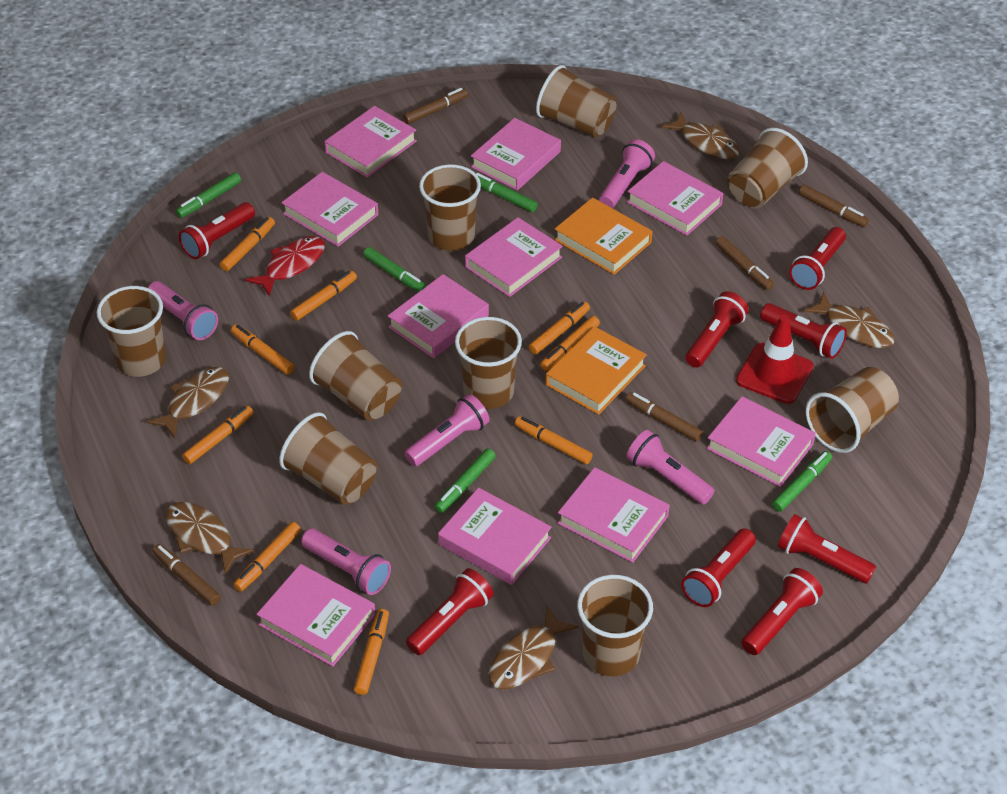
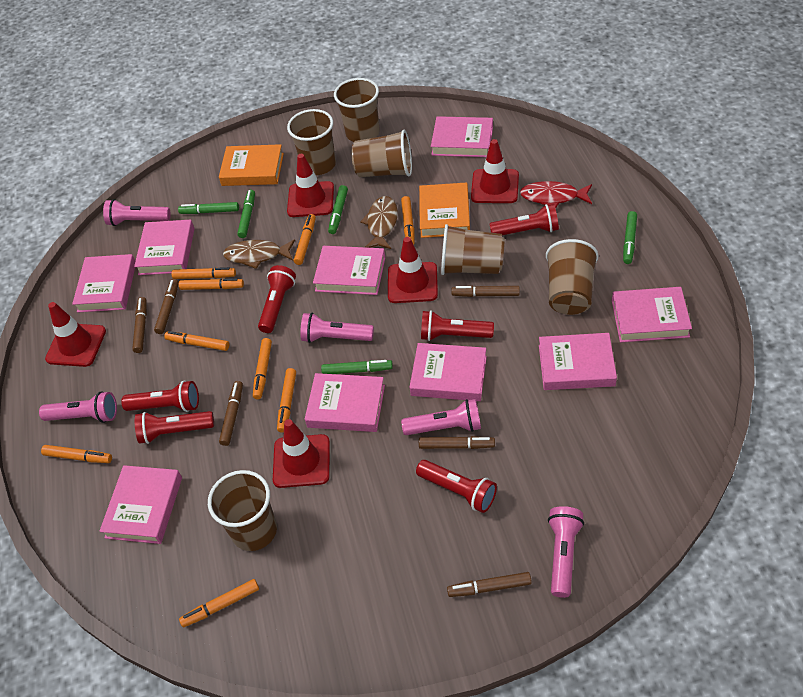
brown cup: [97,286,166,377] [279,412,377,505] [309,331,402,421] [419,164,481,251] [455,317,522,409] [536,65,616,137] [577,575,653,676] [727,128,808,209] [806,367,899,453] = 9 -> [208,470,277,551] [287,109,336,175] [334,78,380,142] [351,130,412,177] [441,224,505,275] [546,239,599,315] = 6
brown fish: [146,367,229,439] [166,502,254,575] [488,606,579,689] [661,112,740,159] [804,292,895,348] = 5 -> [223,240,295,269] [360,196,398,249] = 2
brown marker: [152,544,221,606] [403,88,468,124] [626,392,703,441] [715,236,774,290] [799,185,869,227] = 5 -> [132,297,147,353] [154,279,179,334] [219,381,243,446] [419,436,495,449] [447,572,532,597] [451,286,520,297] = 6
pink book: [256,564,376,667] [281,172,378,247] [324,106,417,178] [388,274,489,358] [438,488,551,585] [465,217,563,297] [471,118,561,190] [558,467,670,563] [627,161,723,236] [706,396,816,487] = 10 -> [72,254,135,313] [99,465,182,544] [134,220,195,275] [305,373,385,432] [313,246,386,295] [409,343,487,401] [431,116,493,157] [539,333,617,390] [612,287,692,342] = 9
red flashlight: [179,202,255,259] [406,568,494,655] [681,528,756,607] [685,291,749,368] [741,568,823,655] [760,303,847,359] [777,514,876,583] [789,227,846,290] = 8 -> [121,381,199,412] [135,411,214,444] [258,265,296,333] [416,460,497,513] [421,310,494,341] [490,204,559,235] = 6
red traffic cone: [736,315,814,404] = 1 -> [45,302,106,367] [273,419,330,488] [287,154,334,217] [388,237,438,303] [471,139,519,203] = 5

